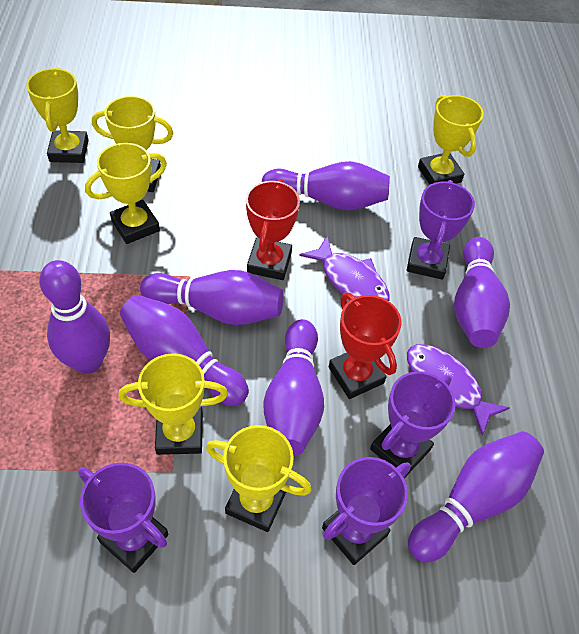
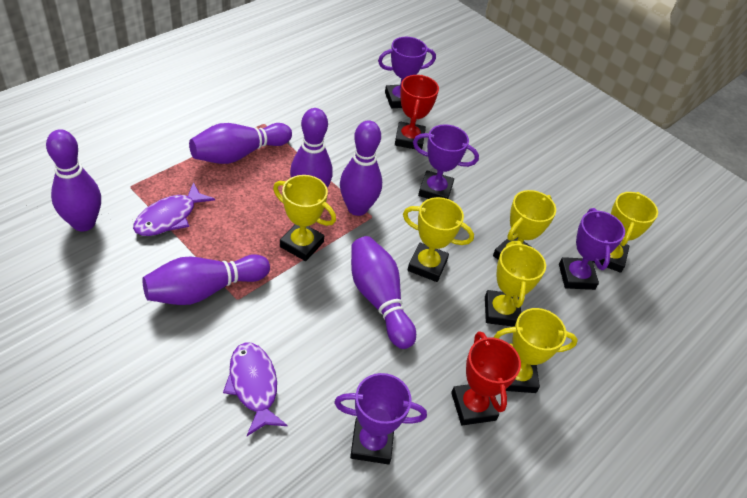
purple bowling pin: [39,260,110,374] [120,295,249,406] [140,270,284,325] [262,161,390,211] [263,319,324,456] [408,431,544,563] [454,237,510,348] = 7 -> [46,129,101,232] [142,254,270,305] [189,123,292,164] [290,108,333,188] [340,120,382,216] [351,236,416,349] = 6

